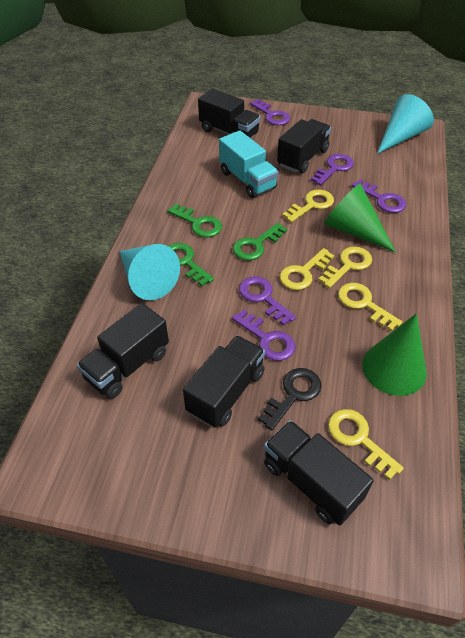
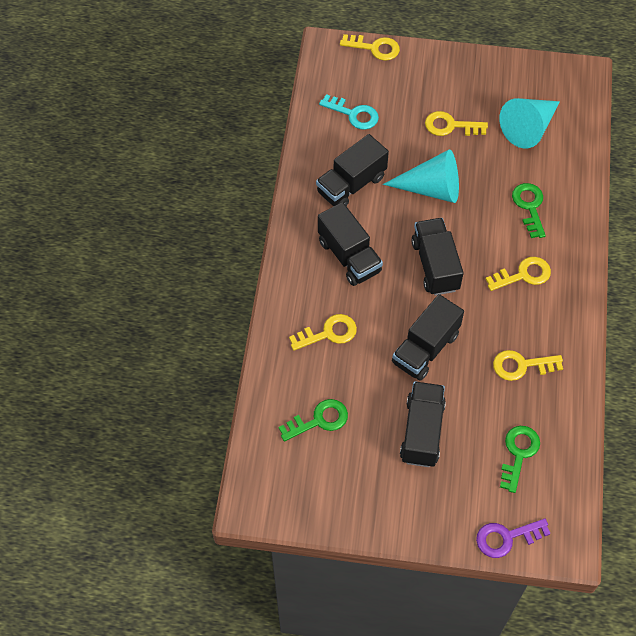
black key: [258,368,322,431] = 1 -> none = 0
green cone: [324,184,396,252] [362,313,427,396] = 2 -> none = 0
purple key: [232,309,296,361] [239,276,296,326] [250,99,290,125] [311,154,354,185] [352,179,406,213] = 5 -> [476,519,551,558] = 1
turquoise key: none = 0 -> [319,94,379,130] = 1
turquoise truck: [219,130,279,198] = 1 -> none = 0

